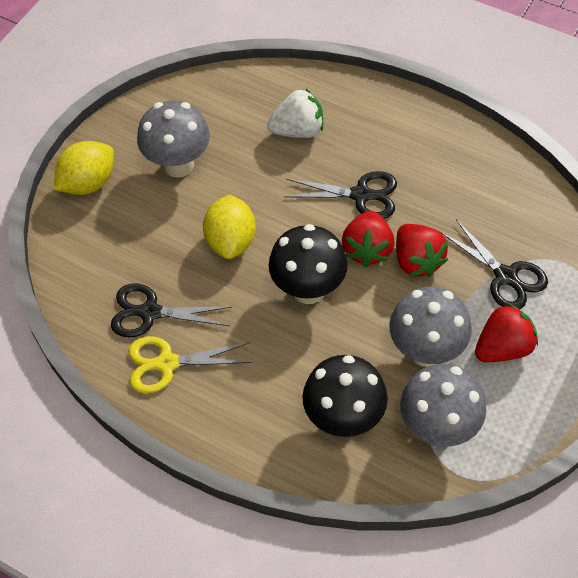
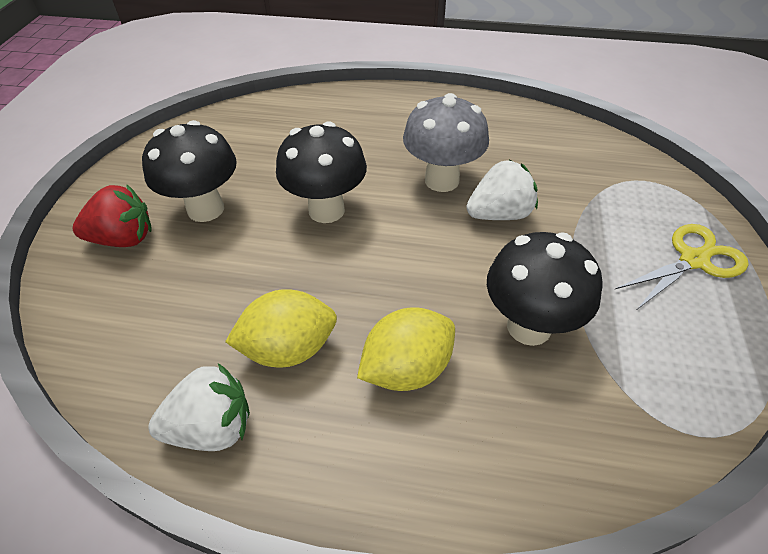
black mushroom: [269,224,348,304] [302,355,388,437] = 2 -> [142,120,237,222] [276,121,367,223] [487,232,603,346] = 3
black scissors: [111,284,231,338] [284,171,397,219] [441,219,548,309] = 3 -> none = 0
grey mushroom: [137,100,210,178] [389,287,472,367] [400,364,486,446] = 3 -> [403,93,489,192] = 1
red strawberry: [342,211,395,267] [396,224,448,277] [475,303,538,362] = 3 -> [73,185,152,247] = 1
white strawberry: [267,89,323,138] = 1 -> [148,363,250,451] [466,160,538,220] = 2

